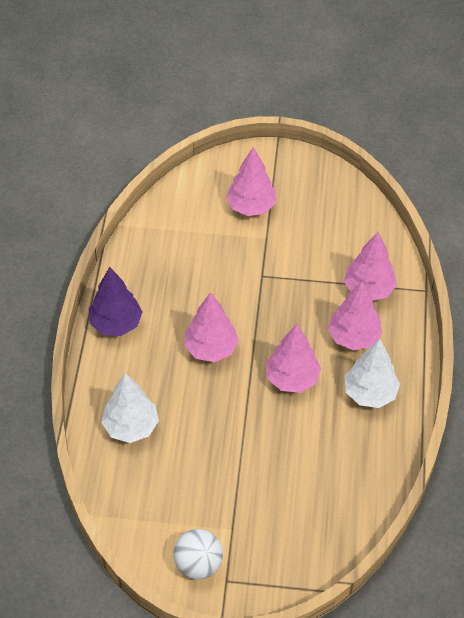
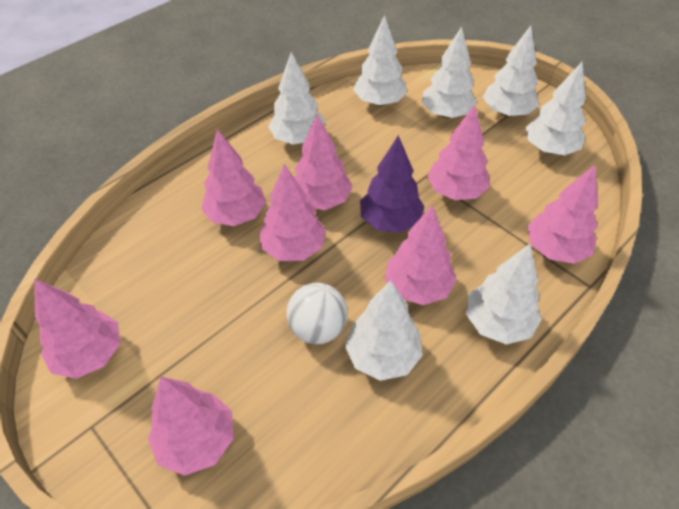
pink tree: [184,292,239,362] [226,147,276,216] [266,324,321,393] [328,281,382,350] [344,232,397,301] = 5 -> [34,279,120,379] [148,377,234,476] [201,129,266,226] [259,164,326,261] [294,114,353,210] [385,205,457,305] [427,104,490,200] [527,165,598,264] = 8
white tree: [101,373,159,443] [345,339,400,408] = 2 -> [268,52,325,145] [345,280,423,381] [353,15,407,106] [422,26,477,118] [466,244,542,345] [483,25,539,117] [526,62,586,155] = 7

